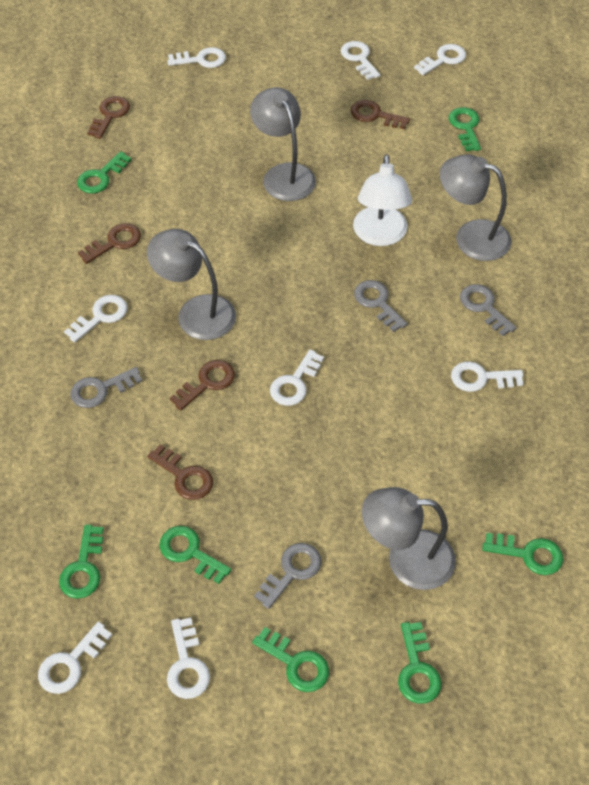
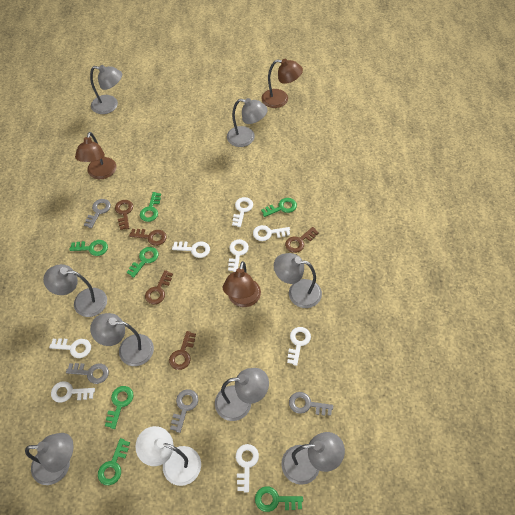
brown lamp: none = 0 -> [75,132,116,179] [223,261,261,307] [261,59,303,108] = 3
grey lamp: [147,229,236,340] [250,87,316,201] [362,487,456,590] [440,154,511,261] = 4 -> [25,433,74,485] [43,264,107,317] [90,65,122,114] [90,313,154,366] [215,368,269,421] [227,98,268,147] [274,253,322,308] [281,432,345,485] = 8

